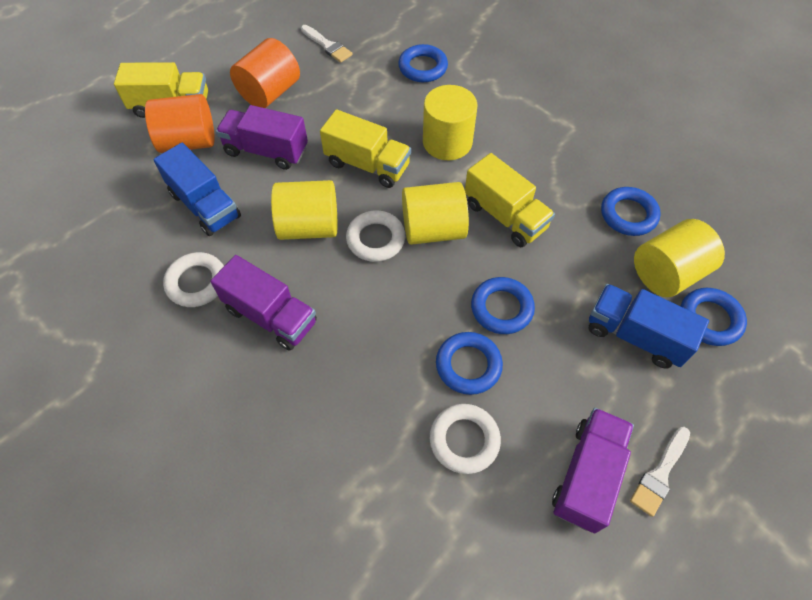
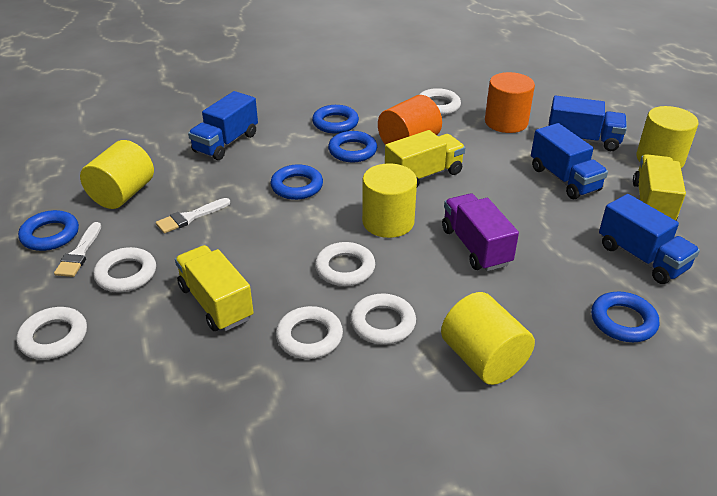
blue truck: [153,143,241,236] [589,284,709,369] = 2 -> [188,91,258,160] [531,123,608,199] [548,96,627,151] [599,194,700,284] = 4
purple truck: [211,255,317,351] [216,105,308,170] [552,408,634,533] = 3 -> [442,193,519,271] = 1
white ring: [163,252,224,307] [346,211,405,262] [430,404,501,474] = 3 -> [16,307,87,360] [93,247,156,292] [276,306,343,359] [315,242,375,286] [350,293,416,345] [419,88,461,116] = 6

